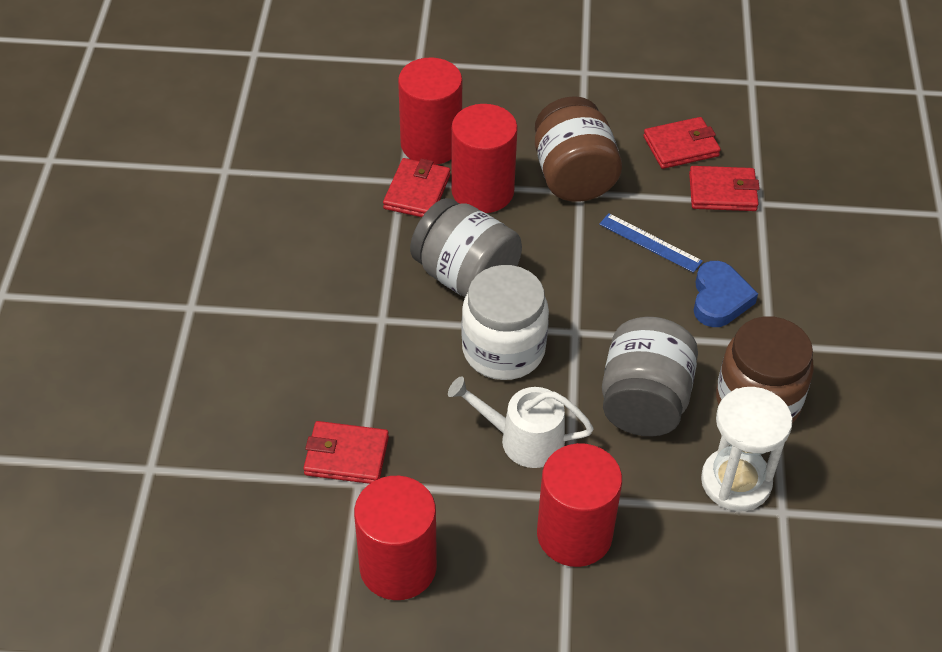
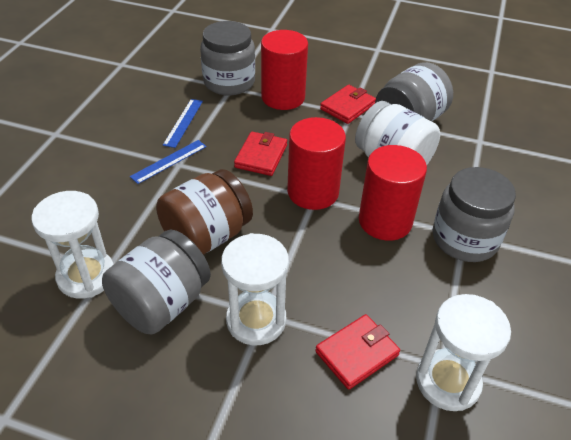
blue heart: [694,261,758,327] = 1 -> none = 0
blue ruler: [599,213,703,273] = 1 -> [130,140,207,184] [163,99,203,148] = 2
brown jar: [535,96,622,202] [716,316,814,423] = 2 -> [156,169,253,255] = 1
grey jar: [410,198,522,297] [602,317,698,437] = 2 -> [102,229,211,334] [200,21,255,95] [375,62,453,122] [433,167,516,262] = 4
red cylinder: [354,476,437,600] [398,57,462,165] [451,104,518,213] [537,443,622,567] = 4 -> [261,30,308,110] [287,117,346,210] [359,145,427,241] = 3
red wallet: [303,421,389,484] [383,158,450,217] [643,117,721,169] [689,166,760,211] = 4 -> [234,132,287,176] [315,314,400,390] [320,85,376,124] = 3
white hourglass: [701,387,793,511] = 1 -> [32,191,114,299] [221,233,289,345] [416,294,511,411] = 3
white watering can: [448,376,594,468] = 1 -> none = 0

